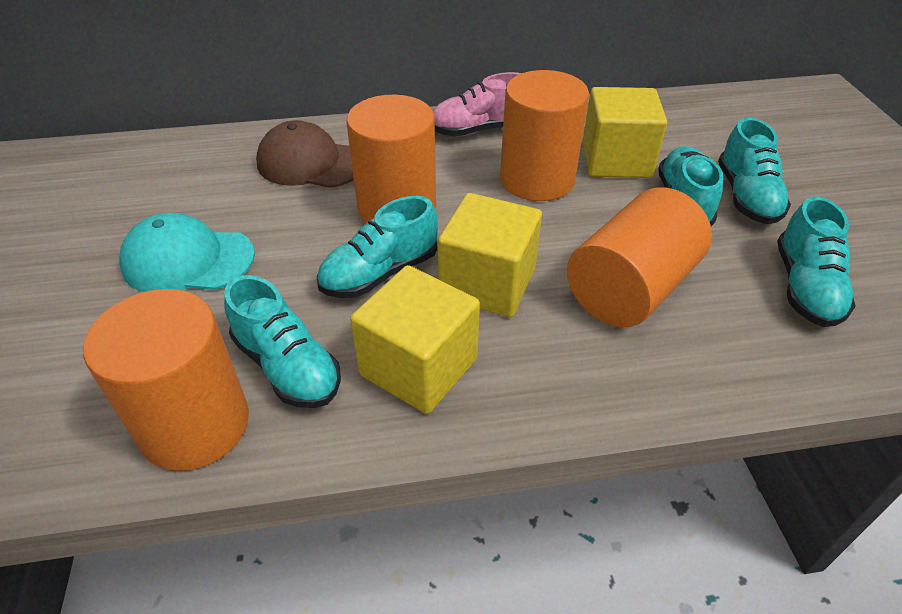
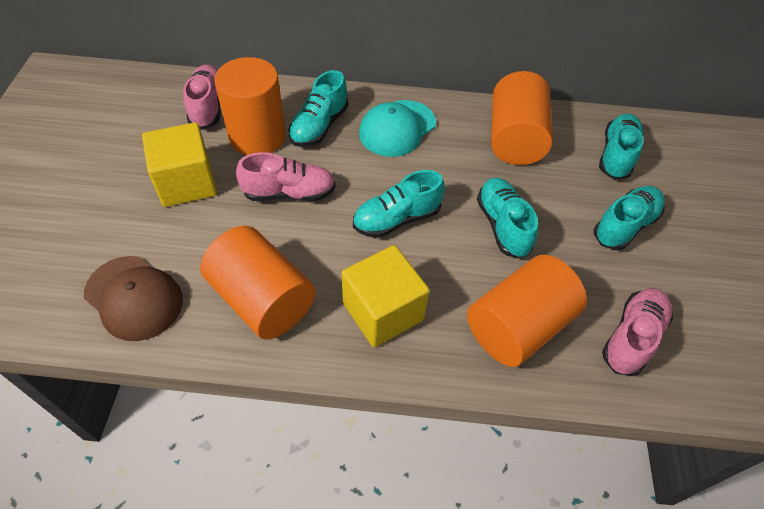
pink shoe: [433,72,521,136] = 1 -> [183,65,220,129] [236,152,336,201] [602,288,673,376] = 3
yellow cube: [350,265,480,414] [438,193,542,317] [582,87,667,178] = 3 -> [142,122,217,207] [341,245,430,347] = 2

